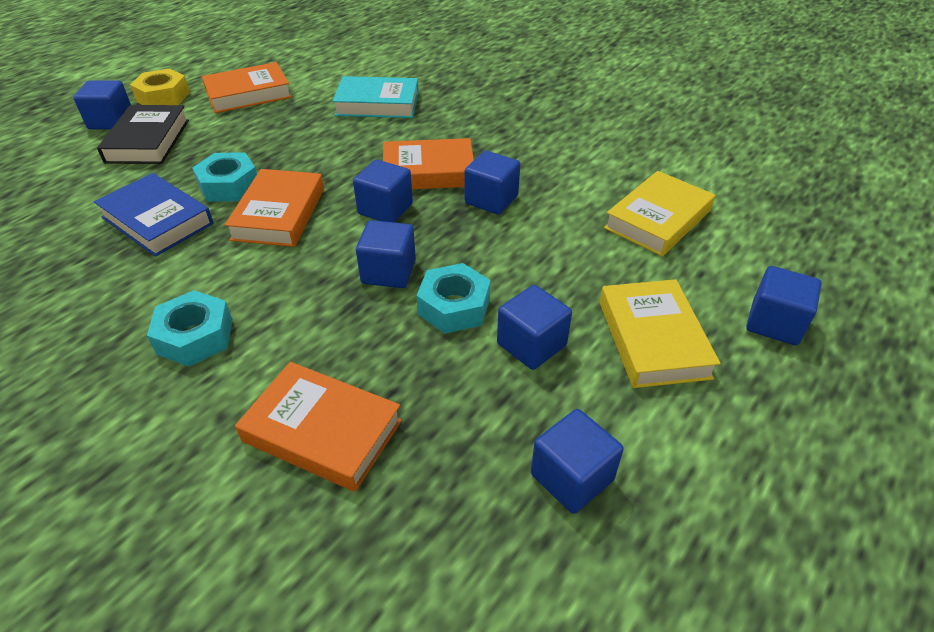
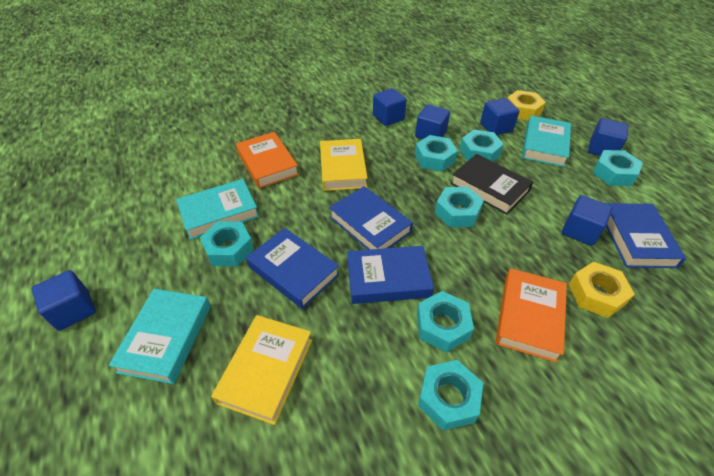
blue book: [94,173,214,257] = 1 -> [246,228,339,309] [329,186,413,250] [347,246,434,304] [605,203,686,268] = 4
blue cube: [73,81,131,129] [353,160,413,222] [356,220,416,288] [465,151,520,215] [497,285,572,370] [531,409,624,514] [746,266,822,345] = 7 -> [32,270,96,331] [373,88,407,126] [415,104,450,140] [480,98,519,135] [562,195,613,246] [588,118,628,156] = 6
orange book: [202,62,292,113] [225,169,324,247] [235,362,402,492] [383,138,474,189] = 4 -> [236,132,299,189] [496,268,567,363] = 2
turquoise book: [332,76,419,118] = 1 -> [109,289,211,384] [176,179,259,240] [522,116,571,167] = 3
turquoise nut: [147,290,233,366] [192,152,257,202] [416,263,491,334] = 3 -> [200,221,254,266] [415,135,458,172] [417,291,474,353] [418,360,483,431] [435,187,484,227] [459,130,504,161] [593,150,643,186] = 7
yellow nut: [130,68,190,105] = 1 -> [507,90,546,121] [569,262,635,318] = 2

